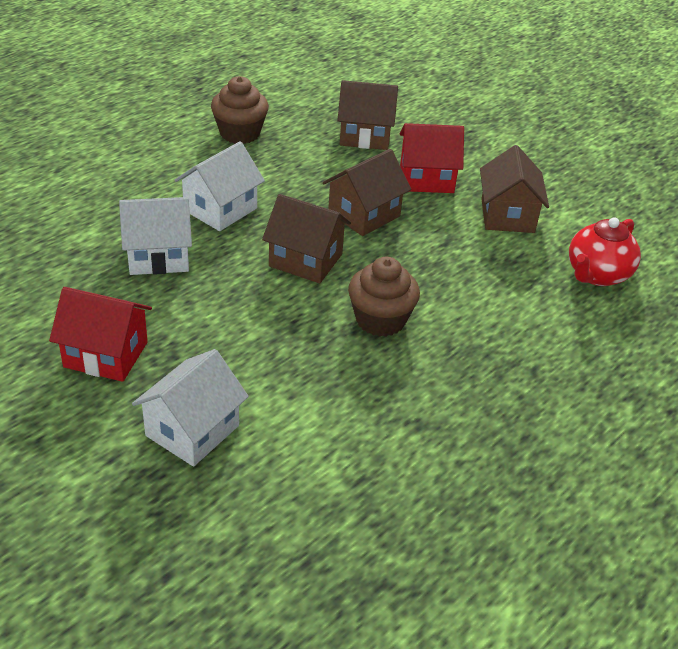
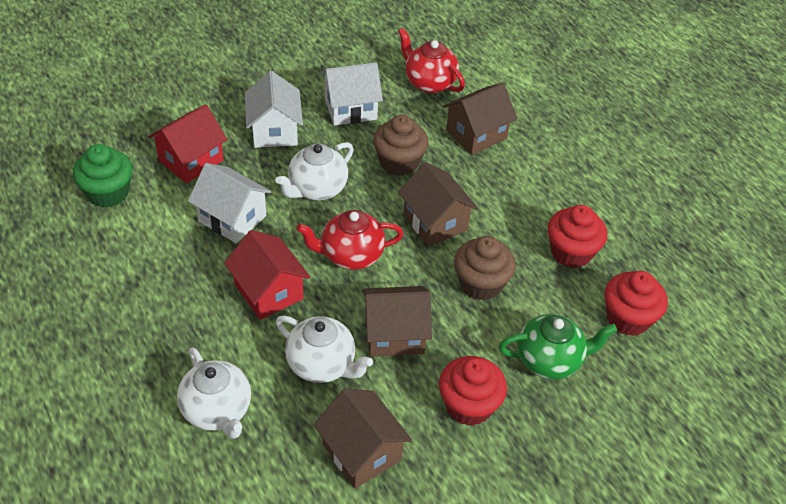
green cupcake: none = 0 -> [73,144,133,208] = 1
green teapot: none = 0 -> [499,314,617,380] = 1
red cupcake: none = 0 -> [439,356,507,426] [548,205,607,268] [604,271,668,336] = 3
red teapot: [569,217,641,286] = 1 -> [296,210,403,270] [398,28,465,93] = 2
white teapot: none = 0 -> [177,347,251,439] [275,142,354,200] [276,315,373,383] = 3

